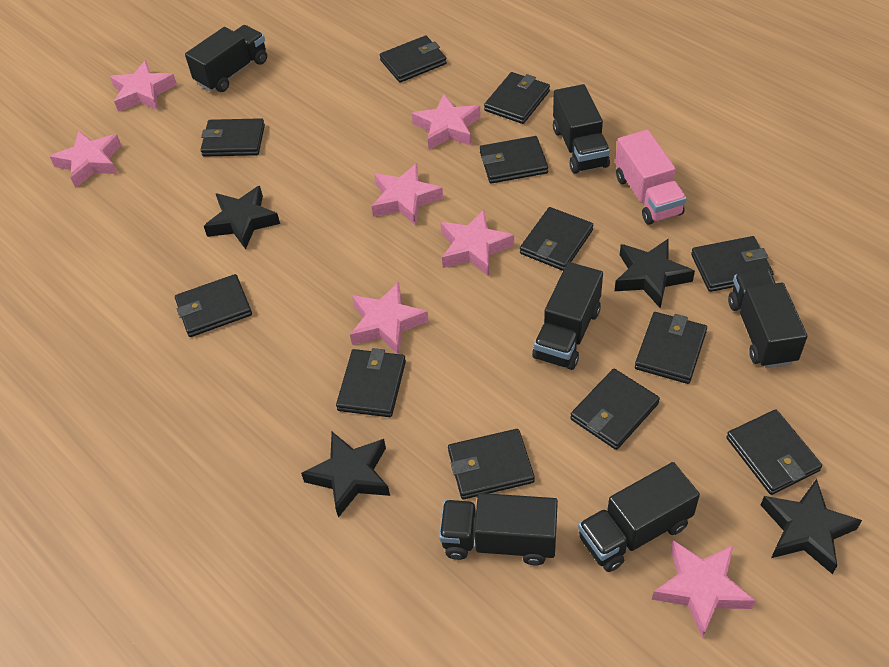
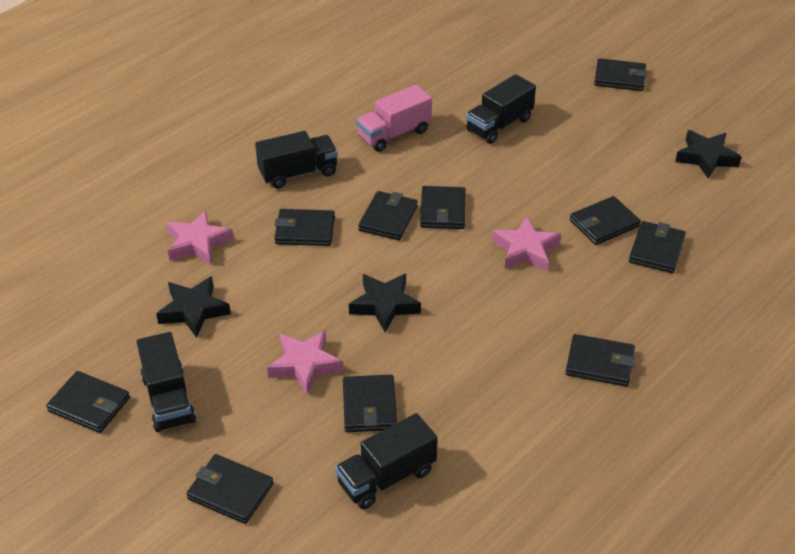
black star: [204,186,280,249] [301,432,390,518] [615,239,695,309] [761,479,862,574] = 4 -> [156,276,231,338] [349,274,421,333] [675,130,741,179] = 3
black truck: [185,25,267,92] [439,493,558,565] [532,262,603,370] [553,84,610,174] [578,462,700,572] [728,269,807,368] = 6 -> [136,332,196,432] [255,131,338,189] [335,413,438,509] [466,74,536,144] = 4
black wallet: [175,274,252,337] [201,118,265,157] [336,348,406,417] [380,36,447,82] [448,429,535,499] [480,136,548,184] [484,72,550,124] [520,207,593,271] [570,369,660,450] [635,312,707,384] [691,236,774,292] [726,409,822,495] = 12 -> [46,371,130,433] [186,454,273,524] [274,209,335,246] [343,375,397,432] [358,191,418,240] [420,186,466,229] [566,334,635,387] [570,196,641,245] [594,58,647,91] [629,221,686,273] = 10
pink star: [50,130,121,188] [110,60,177,112] [350,282,429,354] [372,163,443,226] [412,94,481,150] [440,210,514,276] [652,540,756,639] = 7 -> [167,210,234,265] [267,330,343,395] [492,216,561,271] = 3

